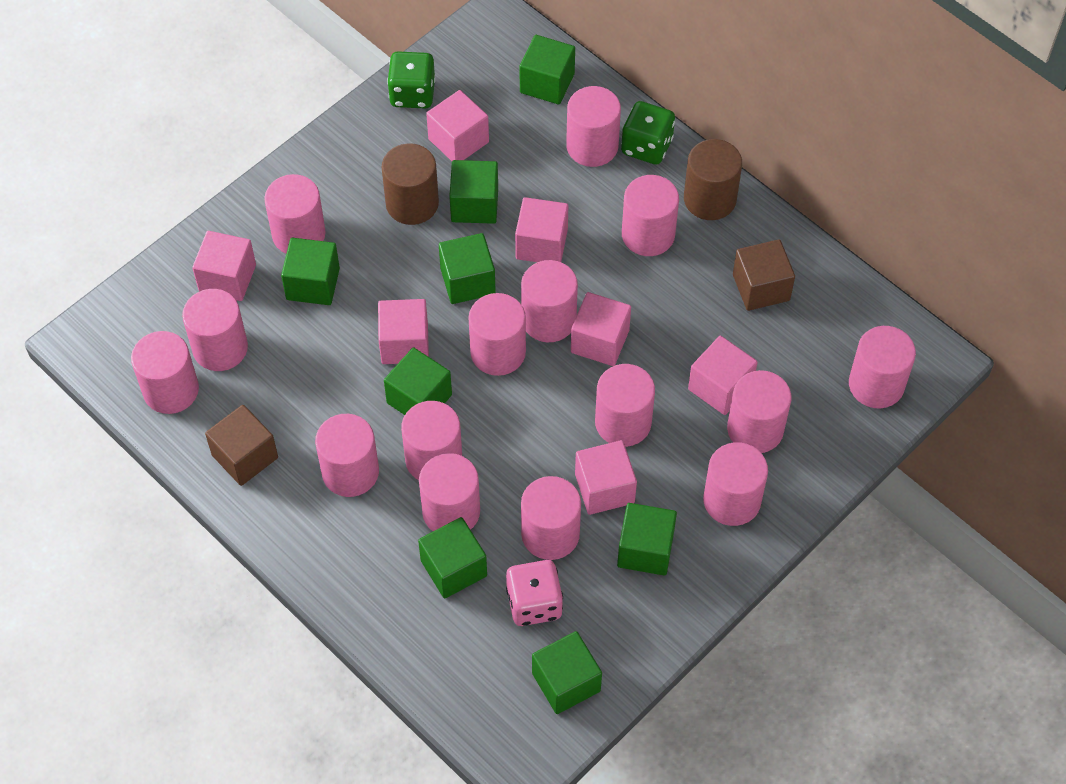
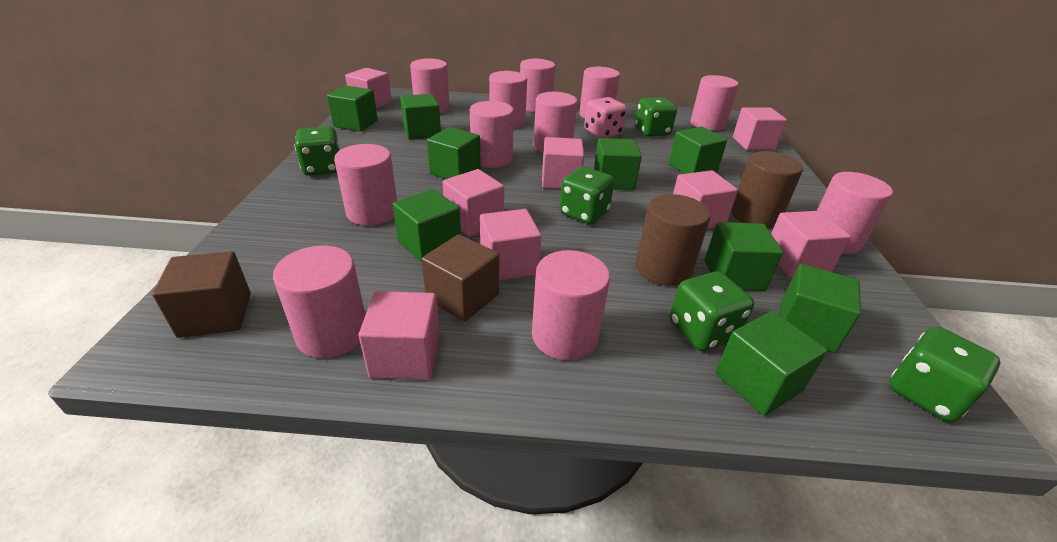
green cube: [281,238,340,305] [384,348,452,415] [418,517,487,598] [439,233,496,304] [449,160,498,224] [520,35,575,104] [532,631,602,714] [617,503,677,576] = 8 -> [327,85,378,132] [393,189,461,263] [400,94,441,140] [427,127,481,179] [594,138,642,190] [669,126,727,174] [705,222,783,291] [716,311,828,416] [779,264,861,353] = 9
green dice: [387,51,436,108] [621,101,675,165] = 2 -> [295,126,340,176] [559,166,614,224] [635,97,677,137] [670,271,754,351] [890,327,1000,422] = 5
pink cube: [192,231,256,301] [378,299,429,364] [426,90,489,161] [515,197,568,262] [571,292,631,366] [575,440,637,515] [688,336,758,415] = 7 -> [345,68,392,109] [359,291,440,380] [443,169,504,237] [480,209,541,281] [542,137,584,189] [673,170,738,229] [733,107,787,150] [771,211,851,277] = 8
pink cylinder: [131,331,199,414] [182,289,248,371] [264,174,326,254] [315,414,379,497] [401,401,462,480] [419,453,480,531] [469,293,526,376] [521,260,578,342] [521,476,581,560] [566,86,621,167] [595,364,655,447] [622,175,679,256] [703,442,768,526] [727,370,791,453] [849,326,916,408] = 15 -> [273,246,365,358] [334,144,397,226] [410,59,449,113] [470,101,514,168] [489,71,527,129] [520,59,555,112] [532,250,610,361] [533,92,577,153] [579,67,620,119] [690,75,738,131] [817,172,893,254] = 11

